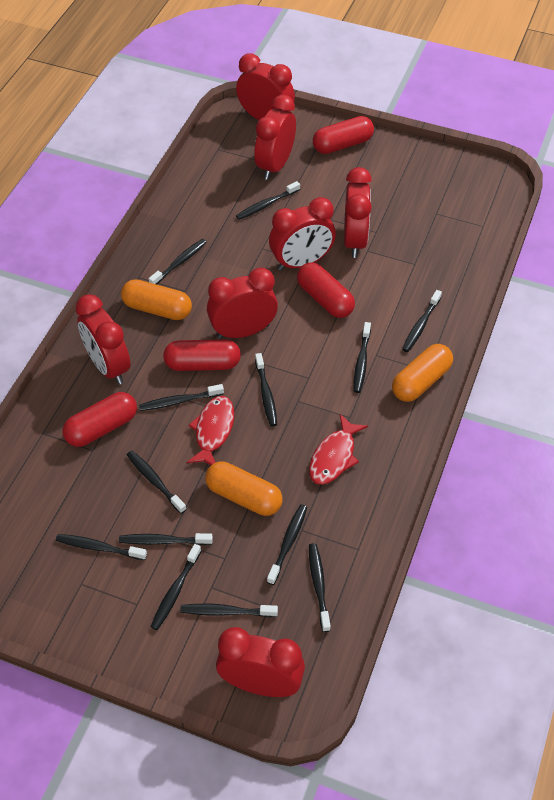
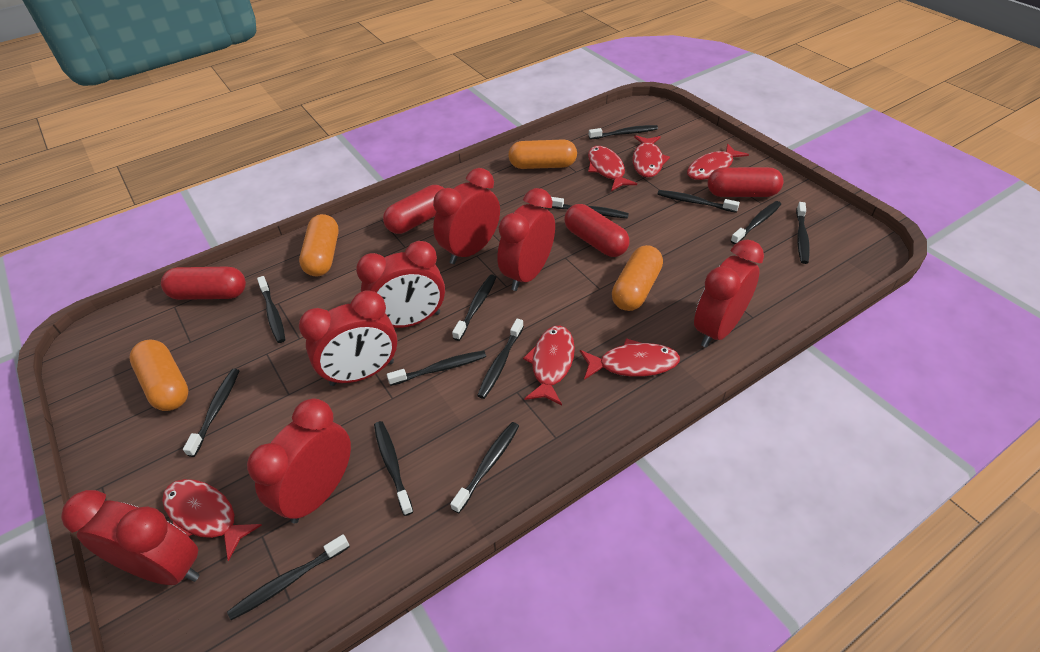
orange capsule: [121,279,192,320] [205,461,283,516] [392,344,453,402] = 3 -> [129,339,189,411] [299,214,339,276] [508,139,577,169] [612,245,663,311] = 4
red fish: [187,396,234,465] [309,414,368,485] = 2 -> [162,479,262,561] [523,326,575,405] [580,338,680,380] [588,146,637,191] [632,135,670,178] [687,143,749,180] = 6

